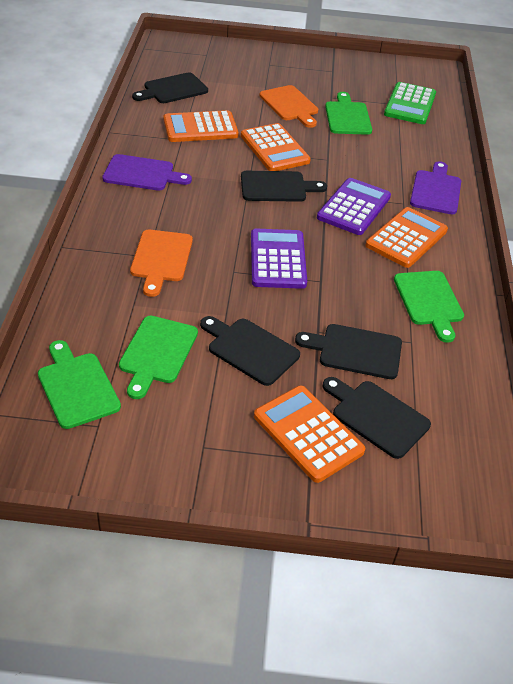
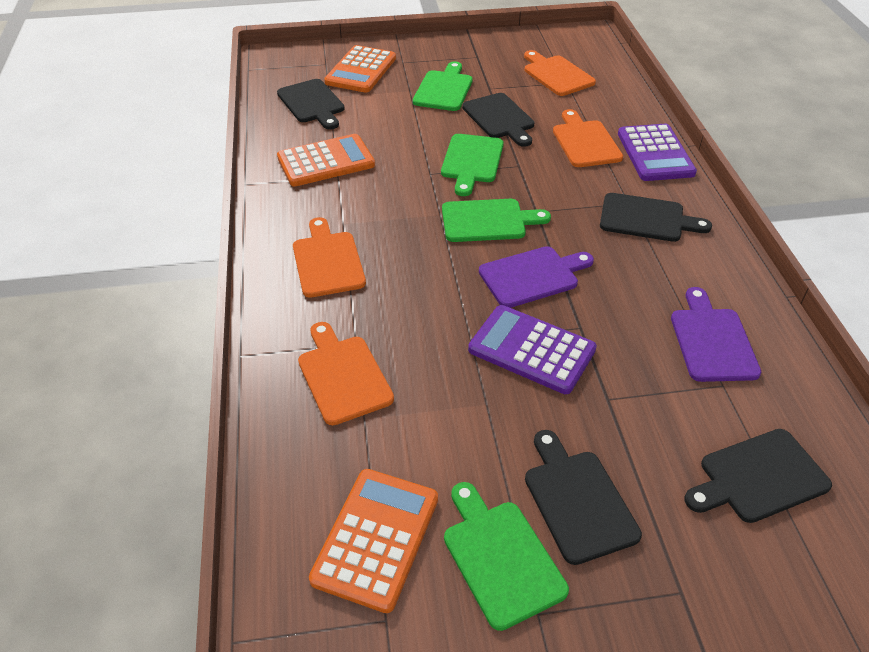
green calculator: [384,82,436,124] = 1 -> none = 0
orange calculator: [163,110,239,142] [241,123,311,171] [254,386,365,483] [366,207,448,268] = 4 -> [277,134,375,186] [309,469,438,613] [324,45,396,93] = 3
orange cutting board: [130,230,193,297] [259,85,318,128] = 2 -> [293,217,366,298] [298,322,394,425] [524,50,596,96] [553,109,623,167] = 4

